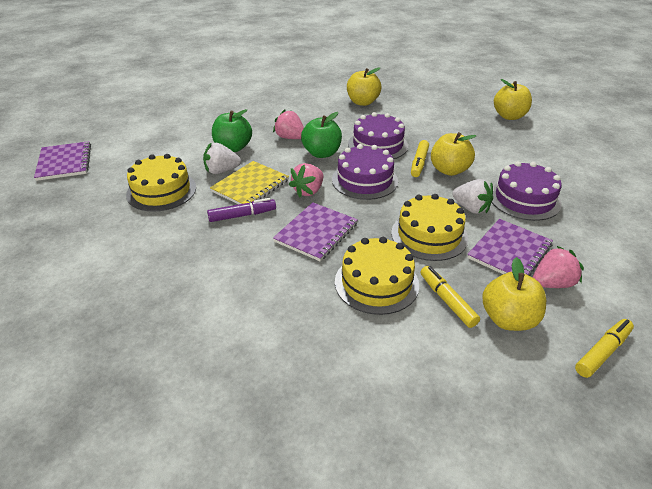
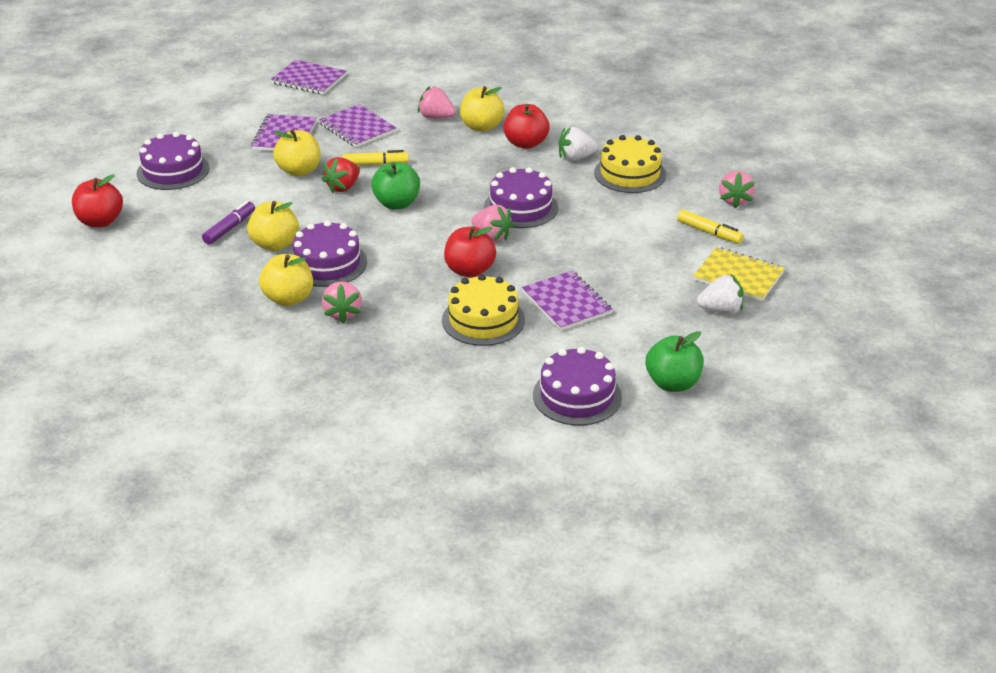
pink strawberry: [273,109,304,139] [289,163,323,197] [532,246,584,288] = 3 -> [322,281,362,323] [418,86,456,119] [471,205,514,241] [719,171,755,208] = 4
purple cake: [332,144,398,200] [348,112,408,159] [491,161,562,221] = 3 -> [137,132,209,190] [293,220,367,287] [484,167,558,228] [533,347,622,425] = 4
purple notebook: [34,141,91,181] [273,202,358,261] [467,219,553,276] = 3 -> [251,114,316,151] [271,60,347,95] [319,104,396,147] [522,271,613,331] = 4
red apple: none = 0 -> [72,174,123,227] [444,226,496,278] [504,104,549,149] = 3
red strawberry: none = 0 -> [322,157,360,193] = 1
yellow cake: [126,154,196,212] [335,237,419,315] [391,194,468,261] = 3 -> [442,274,525,346] [594,135,666,193] = 2
yellow marker: [411,140,429,177] [420,266,480,328] [575,319,634,378] = 3 -> [342,150,409,165] [677,210,744,244] = 2

